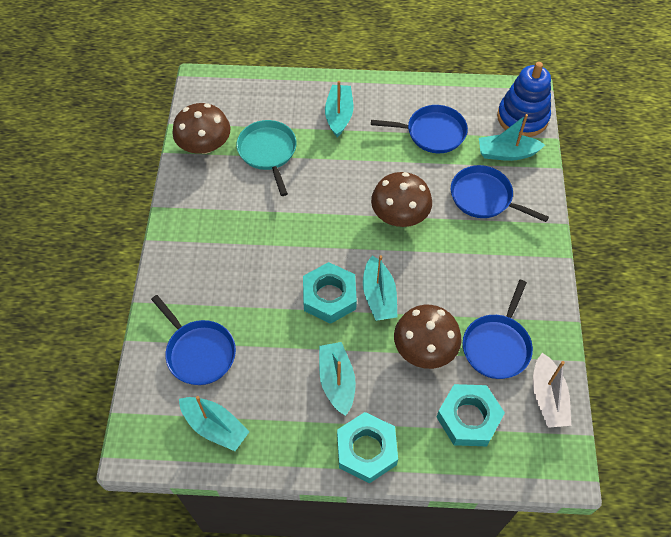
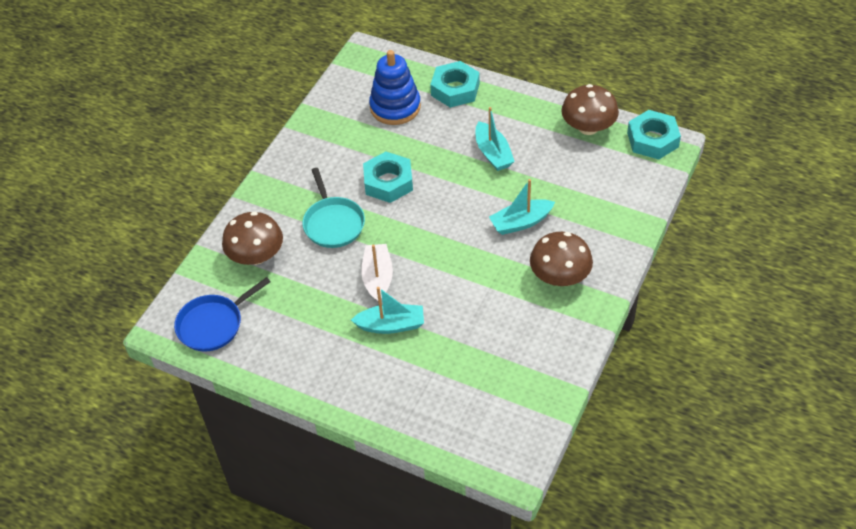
blue pan: [151,295,236,385] [371,105,468,153] [451,165,549,222] [463,280,533,379] = 4 -> [174,277,270,352] = 1
turquoise boat: [179,396,250,451] [319,342,356,416] [325,81,353,137] [363,255,397,321] [479,114,545,161] = 5 -> [351,287,424,334] [475,107,515,171] [489,179,555,235] = 3

